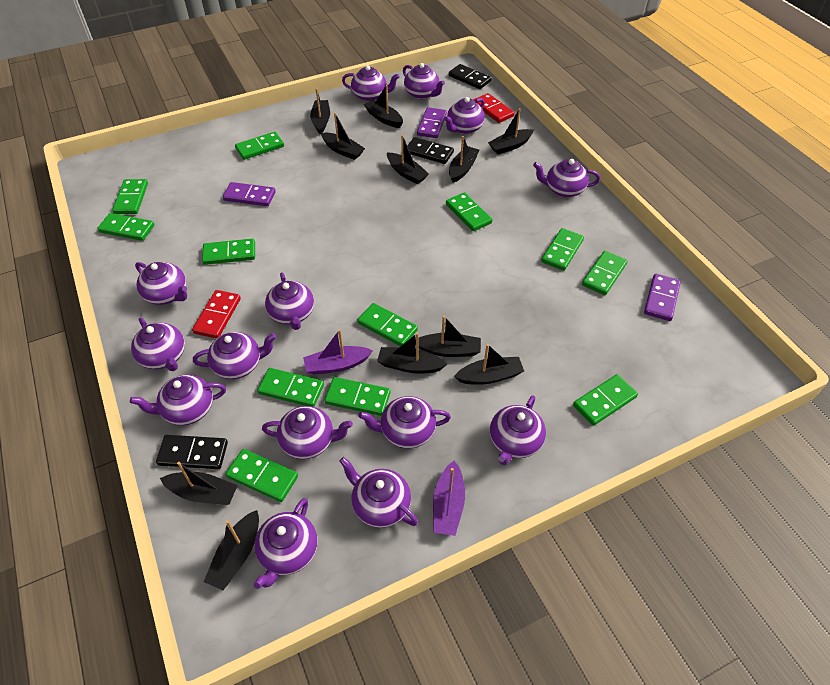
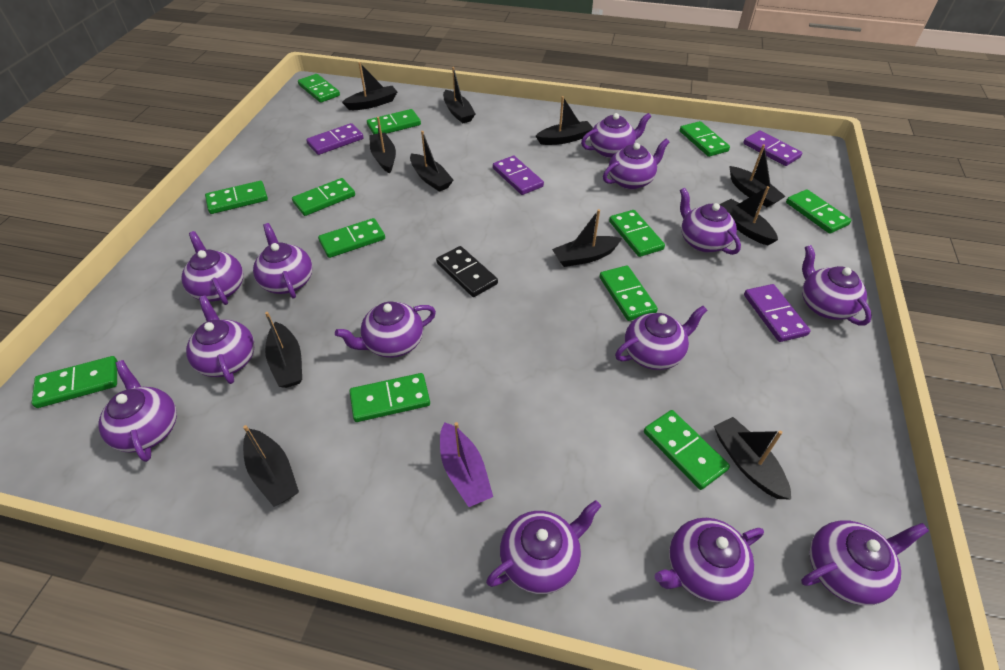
black domino: [156,435,228,469] [407,137,454,164] [449,64,492,89] = 3 -> [436,246,498,297] = 1
purple boat: [303,329,373,375] [433,461,465,536] = 2 -> [440,422,493,507] = 1
purple domino: [223,182,276,206] [417,107,447,138] [644,274,681,321] = 3 -> [306,123,363,155] [493,156,544,195] [743,131,802,166] [744,284,810,342] = 4
purple teapot: [130,375,226,425] [131,317,185,371] [135,262,187,305] [193,332,276,379] [254,498,318,589] [262,406,353,459] [265,272,314,330] [339,457,418,528] [342,65,400,101] [359,396,451,449] [403,63,445,99] [444,97,485,134] [490,395,546,465] [533,159,600,197] = 14 -> [98,360,177,462] [181,231,243,305] [186,296,255,384] [253,223,312,299] [335,302,436,358] [486,500,601,594] [581,113,651,158] [603,139,670,190] [615,306,708,370] [655,518,764,603] [680,188,741,255] [801,520,929,605] [802,245,872,326] = 13
red domino: [192,290,241,338] [473,93,515,123] = 2 -> none = 0

